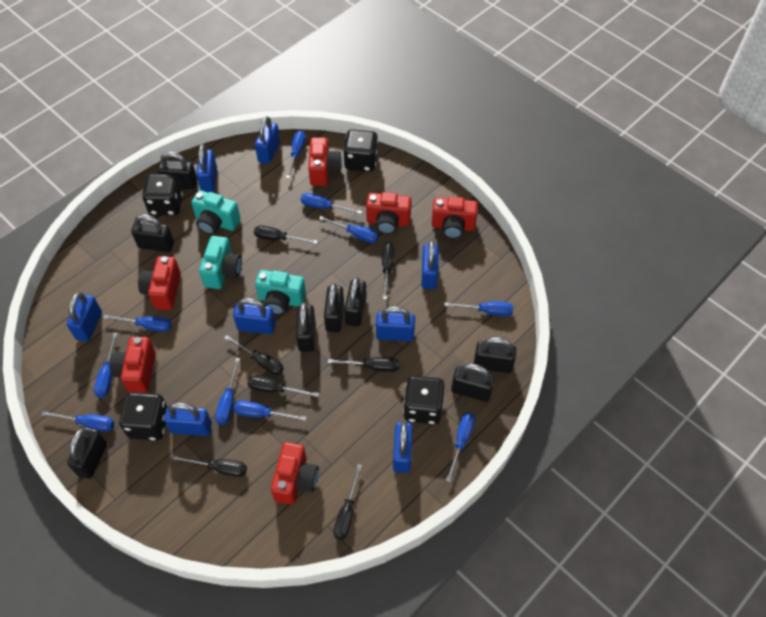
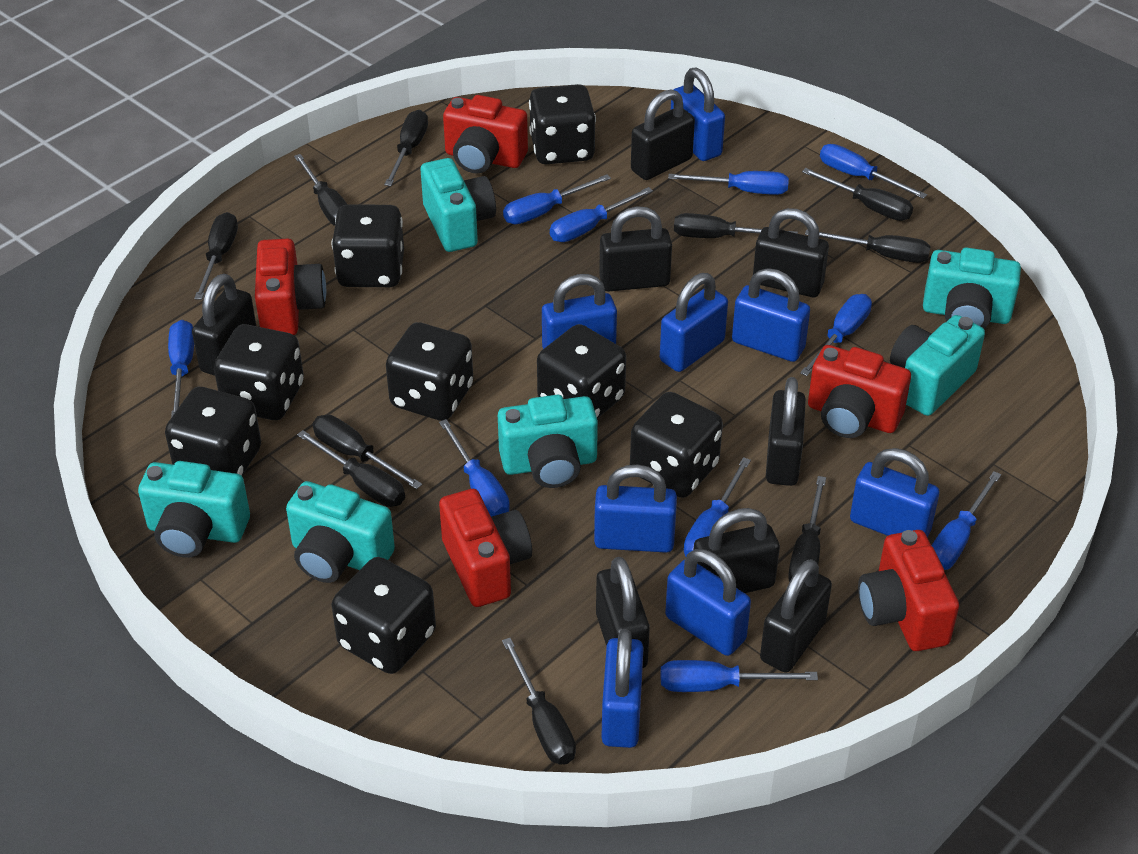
black dice: [119,392,168,440] [142,174,183,216] [343,129,378,172] [403,376,445,424] = 4 -> [165,387,261,476] [214,324,304,420] [332,204,404,287] [332,557,436,674] [386,322,473,421] [529,84,596,164] [537,324,626,419] [630,392,723,498] = 8
black screwdriver: [172,455,247,477] [224,335,284,375] [247,375,319,397] [254,225,318,244] [328,357,399,372] [334,464,362,540] [382,242,394,300] = 7 -> [194,212,238,300] [294,154,347,226] [297,430,405,507] [313,415,422,489] [384,110,428,186] [502,638,576,765] [674,213,798,238] [788,476,826,582] [802,168,913,221] [805,229,931,263] = 10
red camera: [110,337,156,393] [138,256,181,310] [271,442,319,505] [308,137,342,186] [366,192,411,234] [432,197,478,239] = 6 -> [255,239,326,335] [439,489,532,607] [443,95,528,174] [808,345,911,438] [858,530,959,651] = 5
turquoise camera: [191,190,241,235] [199,236,242,289] [255,270,306,315] = 3 -> [138,461,250,558] [286,481,395,583] [421,158,496,252] [498,395,598,488] [890,315,985,416] [923,247,1021,329] = 6

